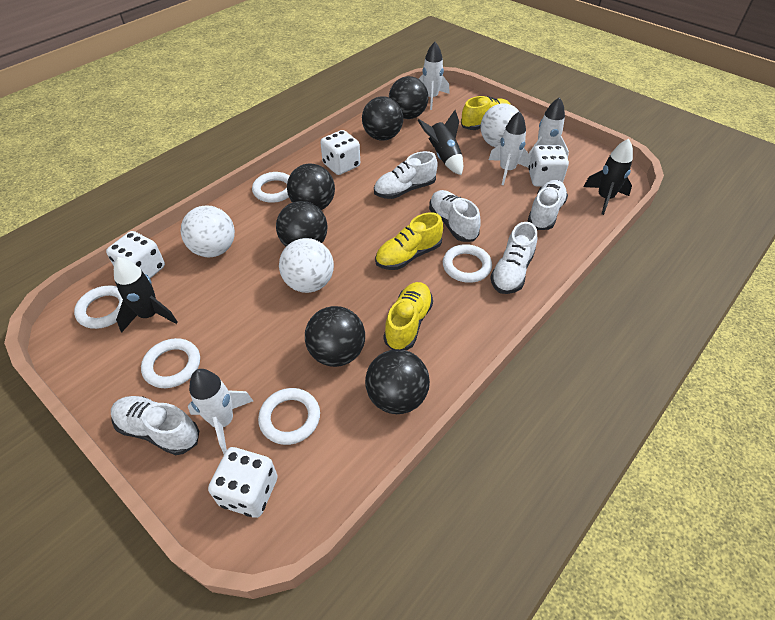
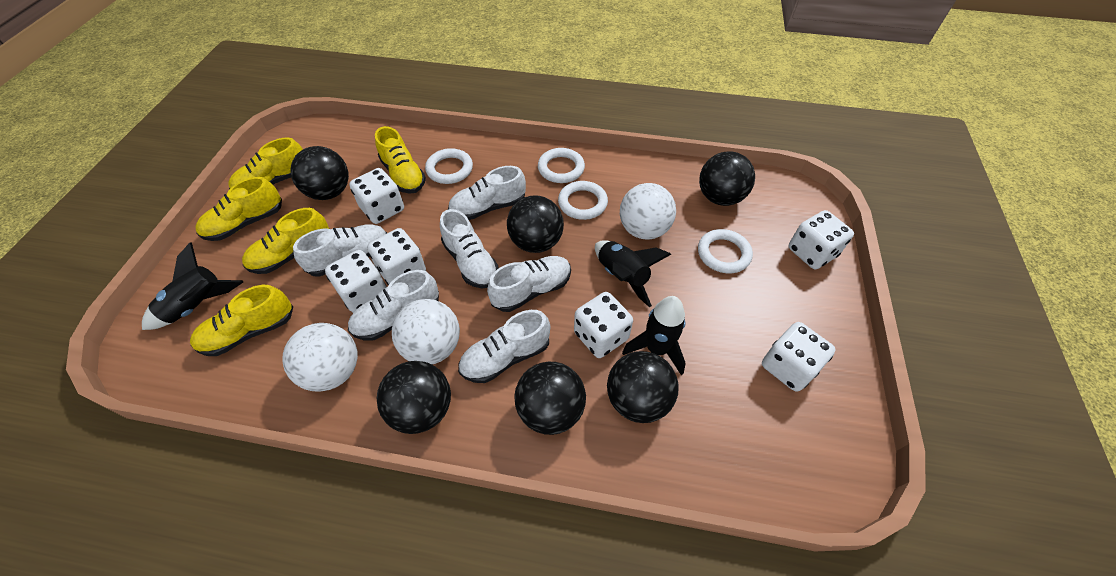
white dice: [106,231,165,278] [208,447,278,518] [320,130,360,175] [528,145,569,186] = 4 -> [325,250,386,313] [349,168,404,224] [367,228,426,285] [574,292,633,358] [762,322,836,392] [788,210,854,269] = 6
white ring: [74,285,123,329] [141,338,200,388] [252,172,290,203] [258,388,320,445] [443,244,492,283] = 5 -> [425,148,473,184] [538,148,585,183] [558,181,608,220] [698,229,753,273] = 4
white rocket: [188,369,253,454] [419,42,450,110] [489,111,531,185] [529,97,569,158] = 4 -> none = 0
white shoe: [111,396,199,455] [374,151,438,199] [429,190,480,242] [490,222,537,294] [528,180,568,230] = 5 -> [293,224,387,277] [348,270,439,341] [440,209,499,288] [448,166,526,220] [458,310,550,383] [487,256,571,312] = 6
yellow shoe: [375,212,443,270] [383,282,433,350] [461,96,511,130] = 3 -> [190,285,293,356] [195,177,282,241] [228,137,303,189] [242,208,329,274] [375,126,426,194] = 5

